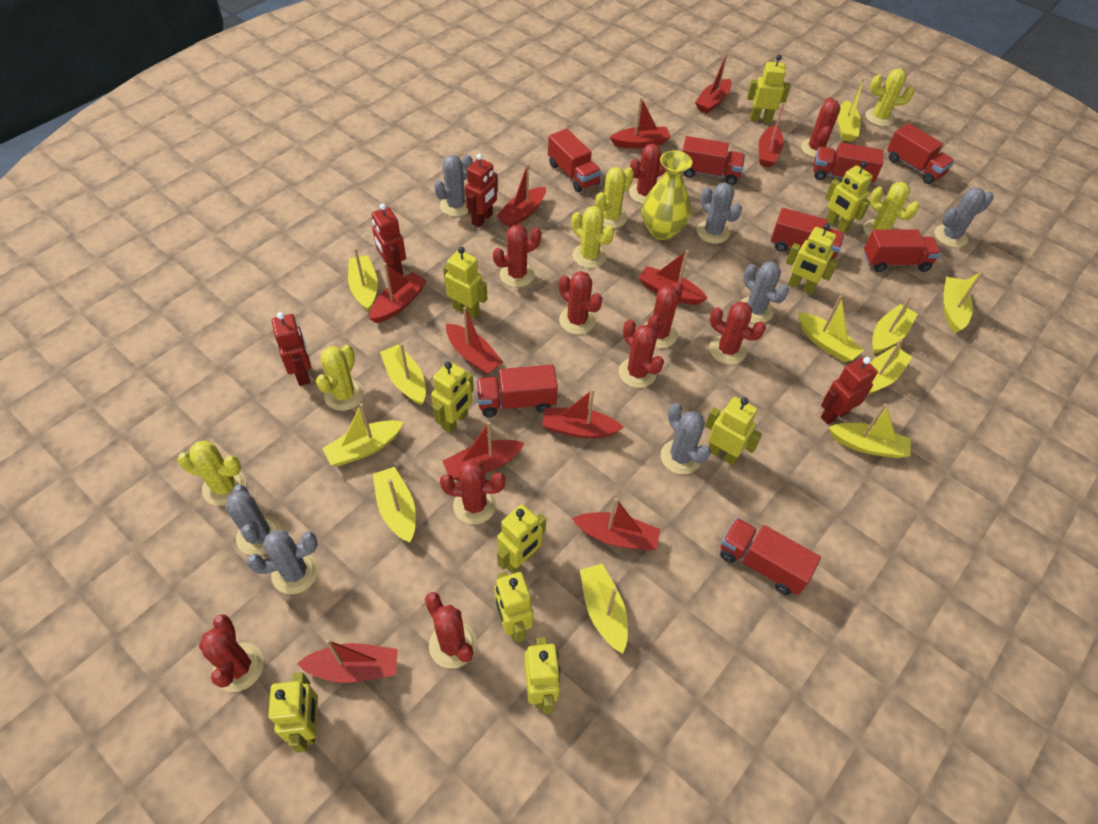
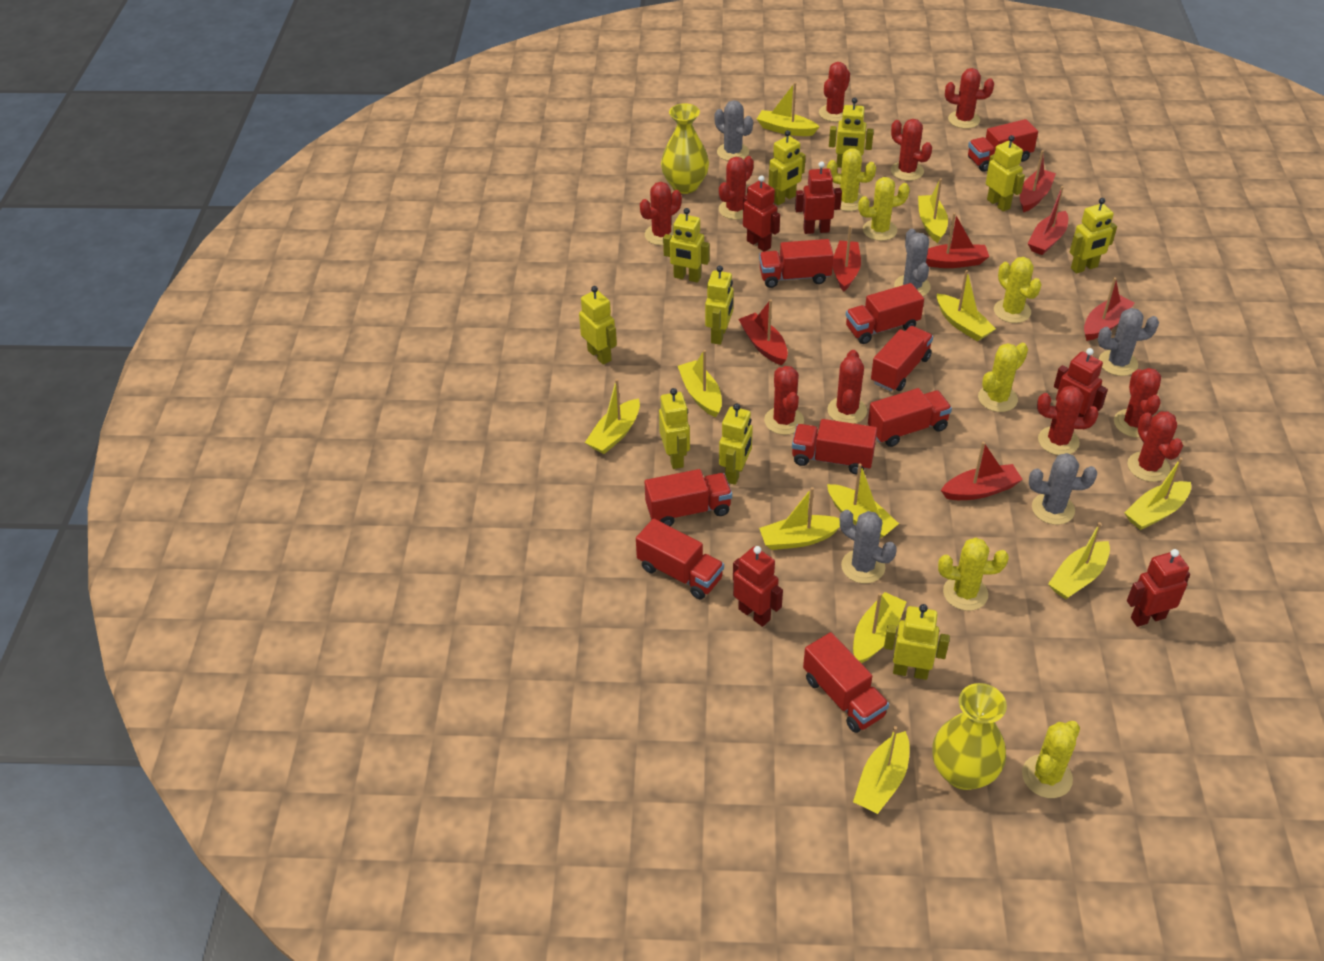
grey cactus: [225,485,282,555] [247,530,318,594] [434,155,473,217] [661,403,711,475] [697,182,742,244] [740,261,789,323] [935,187,993,248] = 7 -> [715,100,753,161] [840,510,897,583] [894,229,931,296] [1029,453,1097,525] [1098,308,1159,376] = 5
red boat: [297,639,398,683] [369,263,427,323] [443,422,525,480] [446,307,503,375] [496,163,546,228] [542,389,624,438] [572,498,660,551] [610,97,671,149] [639,250,708,305] [695,53,732,114] [759,103,785,167] = 11 -> [739,300,788,365] [833,226,861,291] [926,213,989,268] [941,442,1023,500] [1020,150,1056,212] [1028,186,1068,255] [1084,277,1135,341] = 7
red robot: [271,312,311,386] [372,203,406,275] [465,154,498,227] [821,357,878,425] = 4 -> [733,546,783,627] [743,175,780,252] [795,161,842,234] [1054,348,1108,417] [1127,549,1190,627] = 5
red truck: [476,365,558,417] [548,129,601,192] [682,136,745,185] [720,518,821,595] [771,208,844,261] [813,142,883,184] [864,229,941,272] [887,123,955,184] = 8 -> [636,519,724,599] [645,469,732,526] [759,239,834,288] [792,419,877,474] [803,632,889,733] [846,283,924,344] [868,388,952,447] [871,326,933,391] [968,119,1038,172] = 9
yellow vase: [642,151,692,240] = 1 -> [661,103,709,194] [932,683,1007,790] = 2

